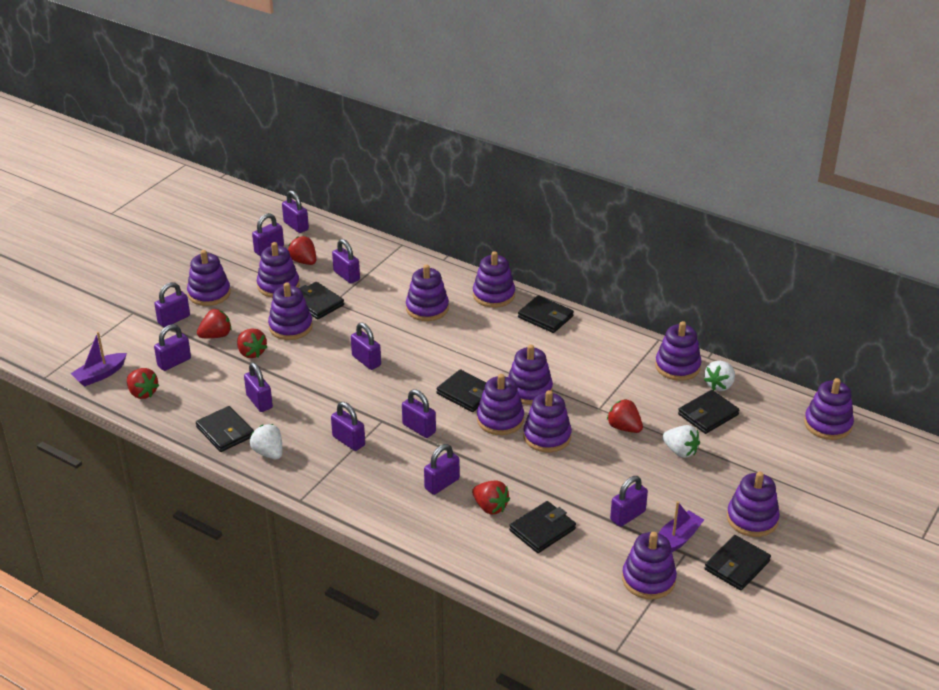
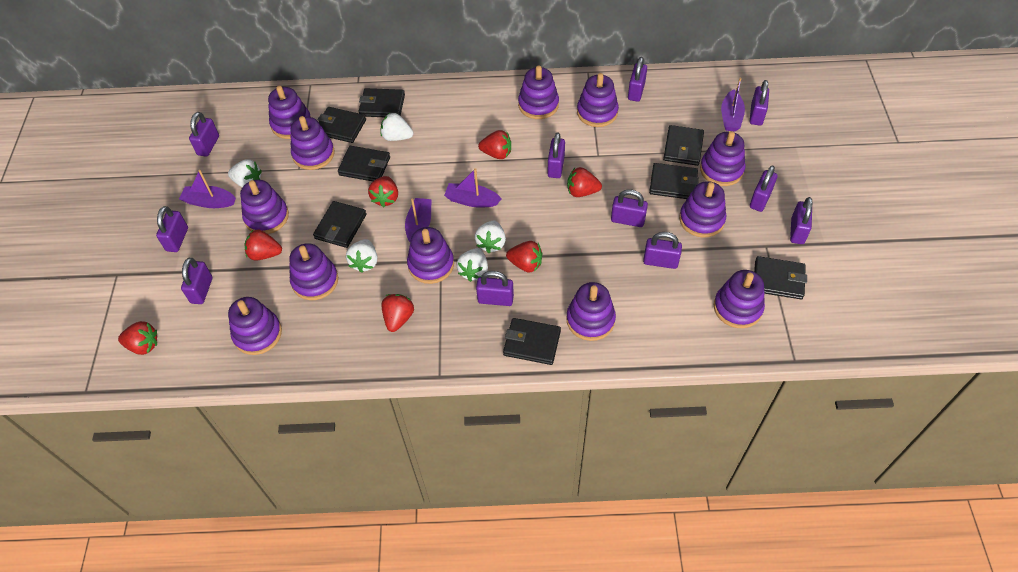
black wallet: [196,406,254,452] [299,282,344,320] [436,369,486,412] [509,501,576,553] [518,295,574,333] [678,390,739,434] [705,535,771,591] = 7 -> [313,201,367,248] [318,107,366,143] [338,146,390,181] [358,88,405,117] [503,318,561,365] [649,163,699,199] [663,125,704,166] [754,256,807,299] = 8
purple boat: [70,332,127,387] [659,501,704,552] = 2 -> [179,170,236,208] [405,198,431,242] [444,168,501,208] [721,77,745,132] = 4
red strawberry: [127,368,159,399] [197,309,232,338] [237,328,267,358] [288,236,316,265] [472,480,510,515] [607,399,643,433] = 6 -> [118,321,157,355] [245,230,282,261] [368,176,398,207] [381,294,414,332] [478,130,511,159] [506,241,542,273] [567,167,602,197] = 7
white strawberry: [250,424,282,460] [662,425,700,458] [704,361,735,391] = 3 -> [228,160,262,187] [346,239,377,273] [381,112,413,141] [456,248,488,282] [475,221,506,253] = 5

